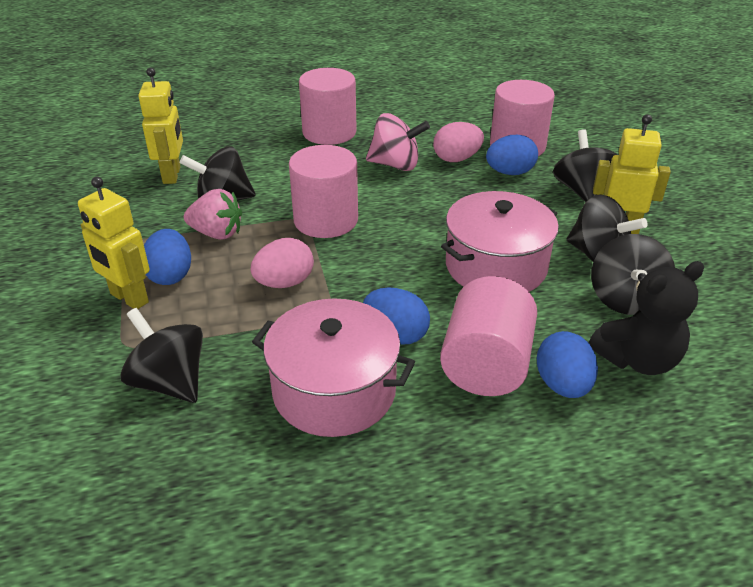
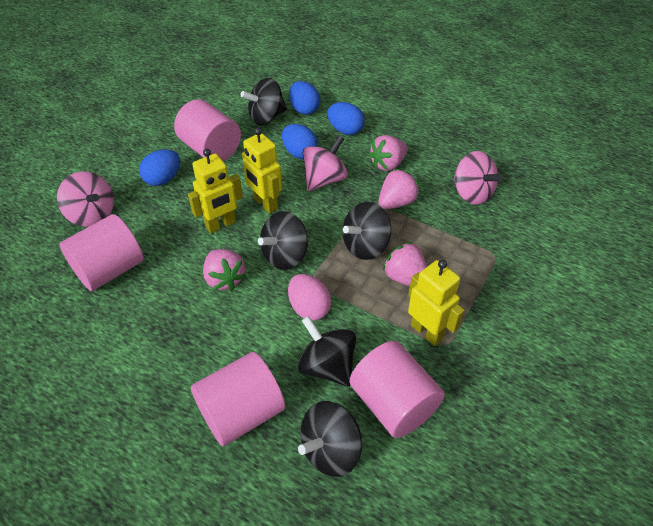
black teddy bear: [589,261,704,375] = 1 -> none = 0
pink egg: [251,238,314,288] [433,122,484,162] = 2 -> [288,274,331,321] = 1
pink pot: [252,298,415,437] [441,191,559,292] = 2 -> none = 0
pink spinning top: [366,113,430,171] = 1 -> [57,171,114,227] [302,135,348,192] [454,151,503,205] = 3
pink strawberry: [184,189,242,240] = 1 -> [203,249,246,291] [369,135,408,171] [378,169,420,209] [383,242,427,286] = 4

